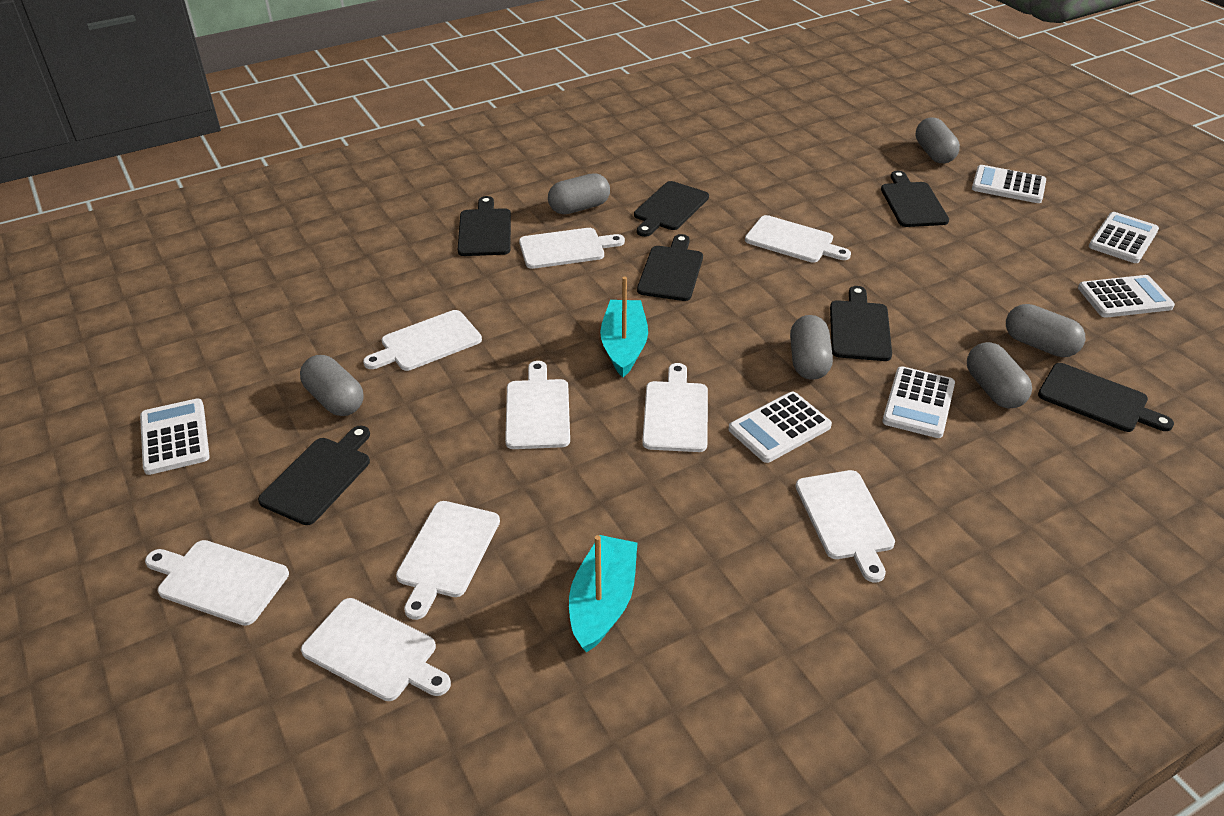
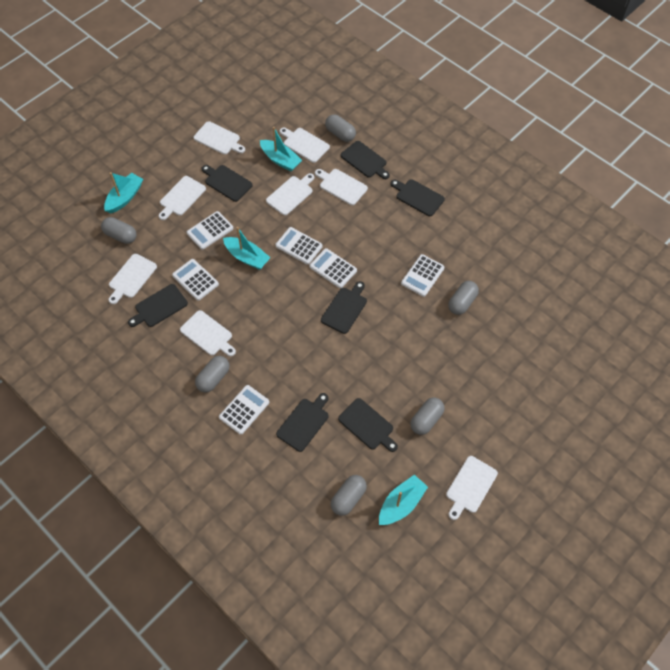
turquoise boat: [569,535,637,652] [600,277,648,377] = 2 -> [104,172,143,214] [223,227,271,270] [260,127,302,171] [379,475,428,525] = 4
white cutting board: [145,540,289,626] [301,598,451,701] [363,310,482,371] [396,501,500,620] [505,361,570,449] [519,228,625,269] [642,363,708,452] [745,215,851,263] [796,470,895,582] = 9 -> [108,254,157,304] [159,176,206,220] [180,310,236,356] [193,121,245,154] [266,173,314,215] [280,128,330,163] [315,169,368,205] [446,456,498,520] = 8

